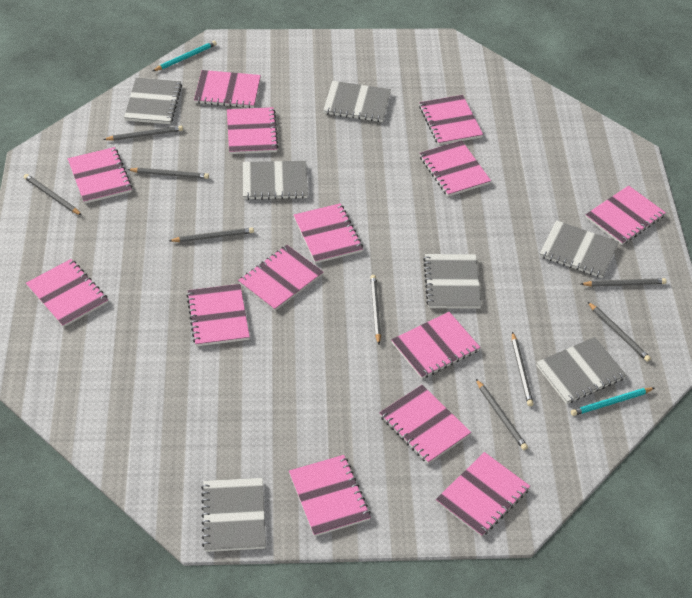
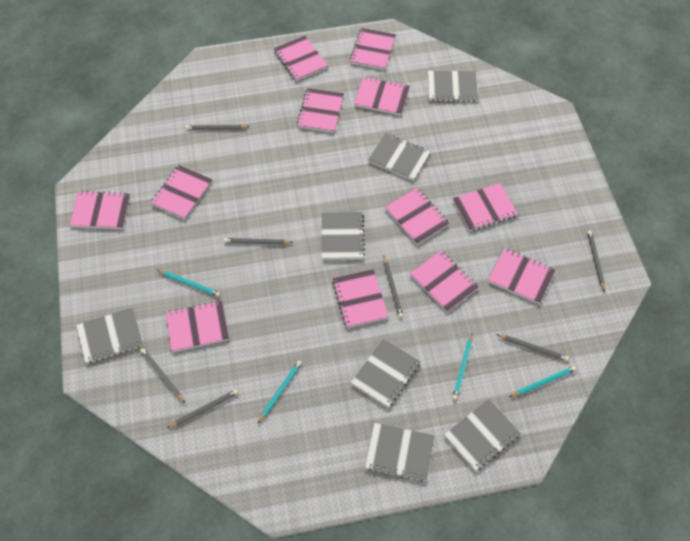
grey pencil: [24,174,82,215] [103,126,183,141] [127,168,209,179] [169,228,254,242] [370,275,381,344] [476,379,528,450] [512,332,534,406] [581,278,667,287] [588,302,651,362] = 9 -> [140,348,185,403] [167,389,238,428] [185,125,250,130] [224,238,293,244] [383,256,403,318] [496,334,569,361] [587,230,605,292] = 7
pink notebook: [26,259,108,328] [68,147,132,204] [187,284,250,346] [194,70,261,108] [227,107,278,154] [238,245,323,311] [289,455,371,537] [294,203,363,264] [379,385,471,464] [391,312,480,379] [419,95,483,145] [419,140,491,197] [436,452,530,537] [585,185,666,245] = 14 -> [70,191,130,229] [151,165,213,219] [166,301,229,352] [274,36,328,81] [297,88,344,133] [332,269,389,328] [350,28,396,70] [354,77,410,115] [385,188,450,245] [410,250,479,313] [453,183,518,231] [488,248,555,304] = 12
turquoise pencil: [153,41,217,71] [571,388,654,416] = 2 -> [157,270,220,297] [258,361,302,423] [452,333,473,400] [509,366,576,397] = 4

